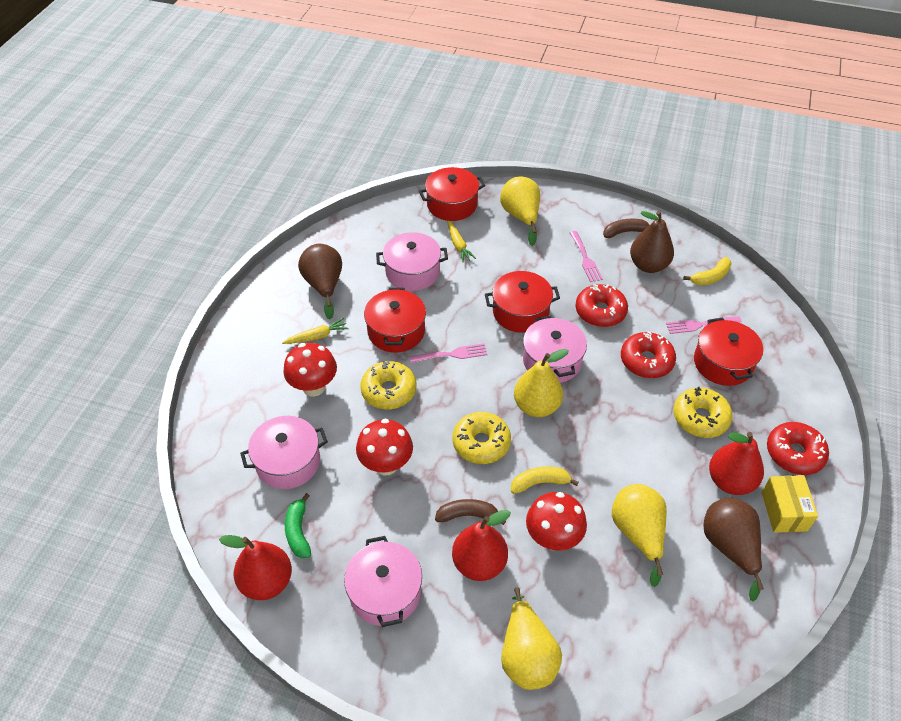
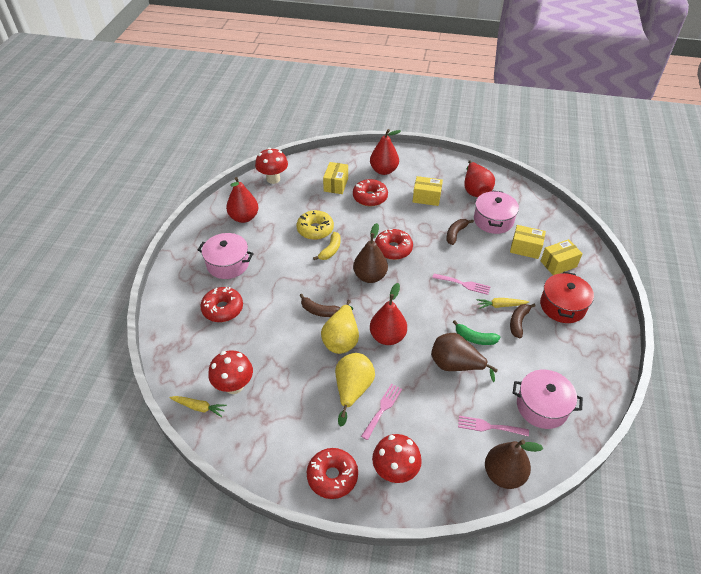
brown banana: [435,499,506,525] [603,219,649,238] = 2 -> [299,294,341,317] [446,219,474,245] [510,304,536,338] = 3
pink pot: [240,416,328,489] [344,536,422,627] [376,232,448,291] [523,315,587,383] = 4 -> [198,233,254,279] [474,190,519,234] [513,370,583,429] = 3
red donut: [576,284,628,327] [621,331,676,378] [767,422,829,475] = 3 -> [201,287,243,322] [307,448,358,499] [353,179,388,206] [375,229,413,260] = 4
red pear: [219,535,292,600] [452,510,511,581] [709,432,764,495] = 3 -> [226,177,258,223] [370,129,401,175] [370,283,407,345] [464,160,495,197] = 4
red pot: [364,288,426,353] [419,167,485,221] [485,271,560,333] [694,318,763,386] = 4 -> [540,271,594,323] = 1
yellow banana: [511,466,579,494] [683,257,731,285] = 2 -> [313,232,341,260] = 1
yellow box: [762,475,818,533] = 1 -> [323,162,348,194] [413,176,443,206] [510,225,546,259] [541,239,583,275] = 4
yellow donut: [360,360,416,409] [452,412,511,464] [673,387,733,438] = 3 -> [297,210,334,240] = 1
yellow pear: [500,177,540,246] [501,587,562,690] [514,349,569,417] [612,484,667,587] = 4 -> [321,300,359,354] [335,353,375,426] = 2

